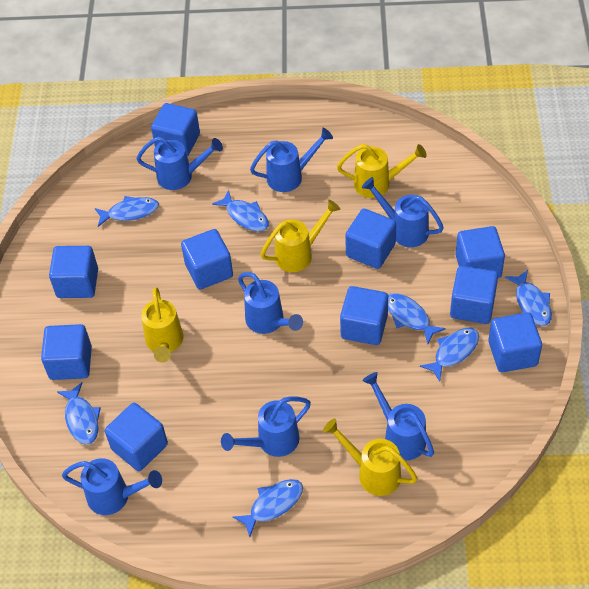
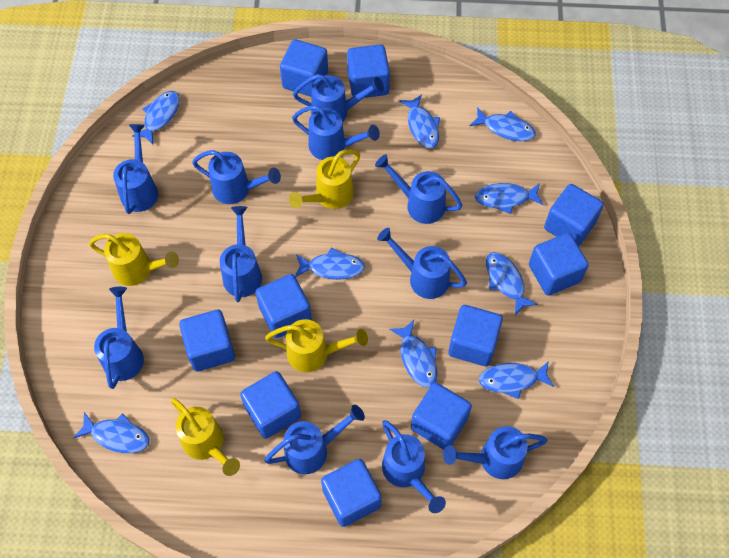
blue fish: [57,382,101,445] [95,196,159,227] [212,190,269,232] [233,479,303,537] [388,293,446,344] [420,328,479,382] [505,270,552,326] = 7 -> [73,412,150,453] [132,91,180,144] [295,247,365,280] [389,320,437,388] [399,94,440,148] [470,107,536,141] [475,183,543,214] [479,361,554,399] [486,252,538,315] = 9
blue watering can: [62,458,162,515] [136,137,223,190] [221,396,311,457] [238,272,303,334] [250,128,333,192] [362,177,444,247] [362,372,434,460] = 7 -> [94,287,144,389] [113,124,158,214] [192,150,281,204] [220,206,262,302] [264,405,365,474] [292,105,380,160] [293,74,384,122] [375,154,463,224] [377,228,467,299] [382,420,446,513] [443,426,548,479] = 11

